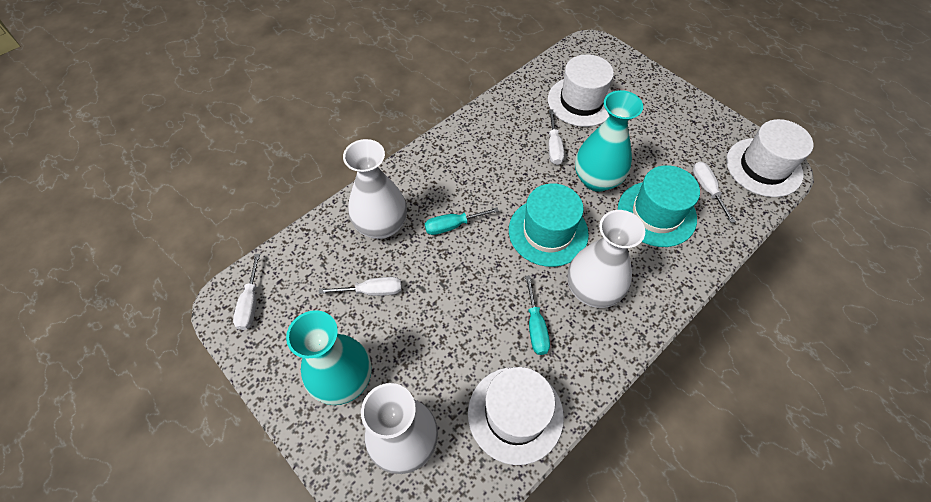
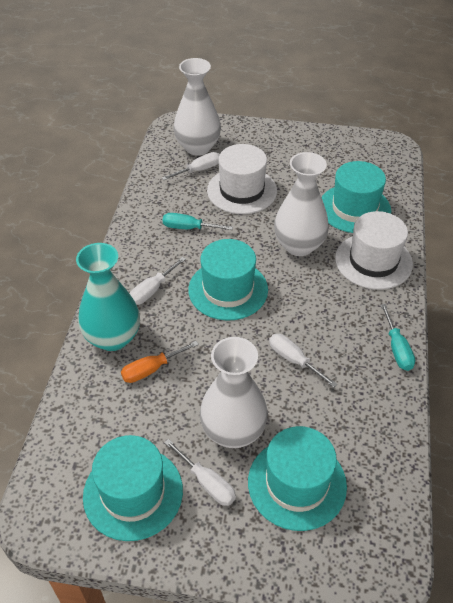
orange screwdriver: none = 0 -> [121,341,199,383] = 1
turquoise hat: [509,183,589,267] [618,165,700,247] = 2 -> [83,435,183,541] [188,239,268,321] [248,426,347,531] [322,161,391,233] = 4
turquoise vase: [286,310,371,405] [575,90,643,192] = 2 -> [76,243,140,351] = 1
white hat: [468,367,564,465] [548,54,614,127] [726,119,813,197] = 3 -> [207,144,277,214] [335,211,413,290] = 2

